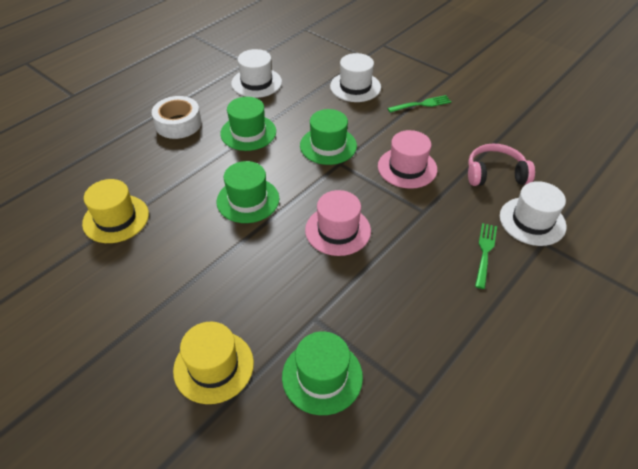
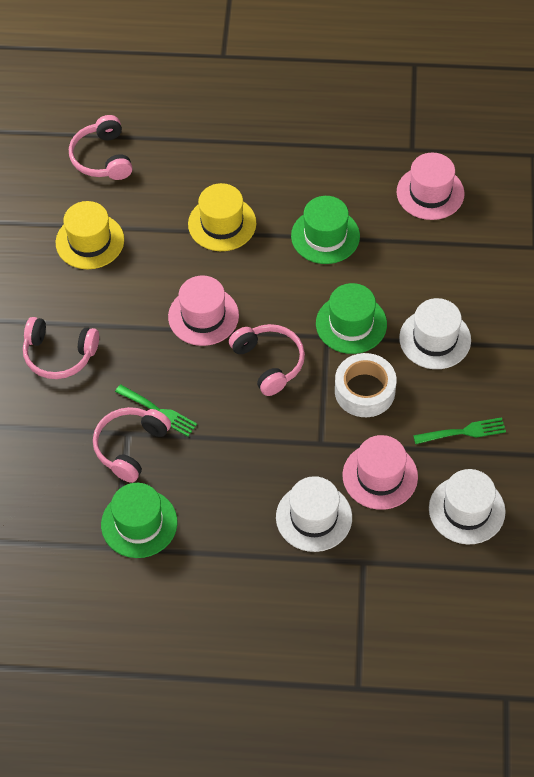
green hat: [216,161,279,223] [220,97,276,151] [282,331,363,415] [300,109,357,165] = 4 -> [101,483,178,558] [291,196,360,264] [316,283,387,354] = 3
pink hat: [305,190,371,256] [378,130,437,189] = 2 -> [168,275,239,346] [343,435,418,510] [397,153,464,220] = 3
pink headphones: [468,143,535,186] = 1 -> [23,317,99,379] [69,115,132,180] [93,407,171,483] [229,324,305,396] = 4

